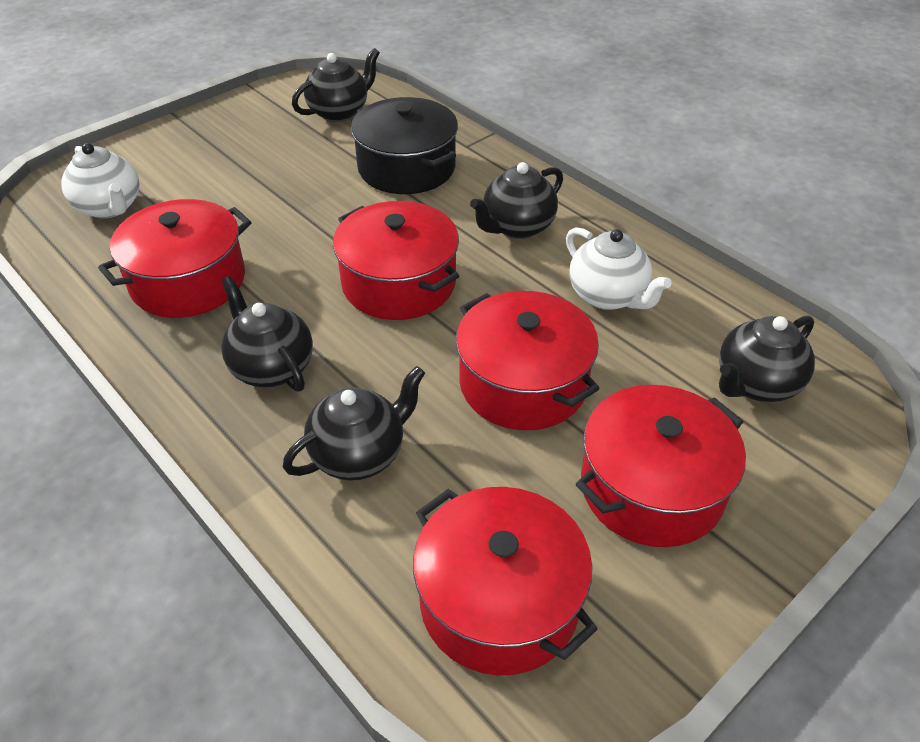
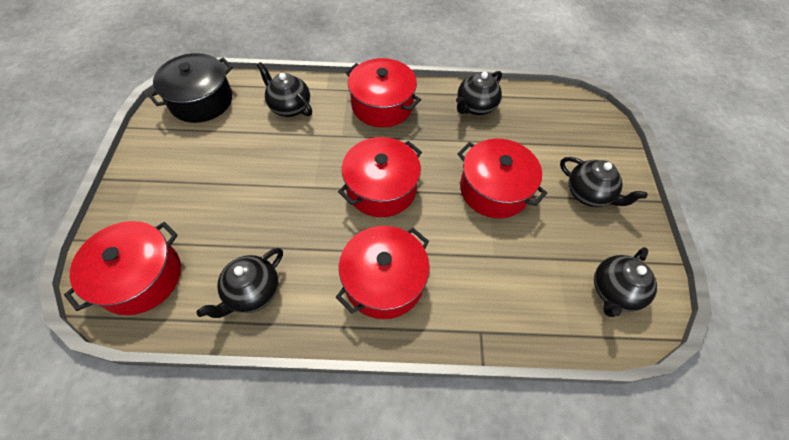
white teapot: [61,143,139,218] [566,227,672,310] = 2 -> none = 0

